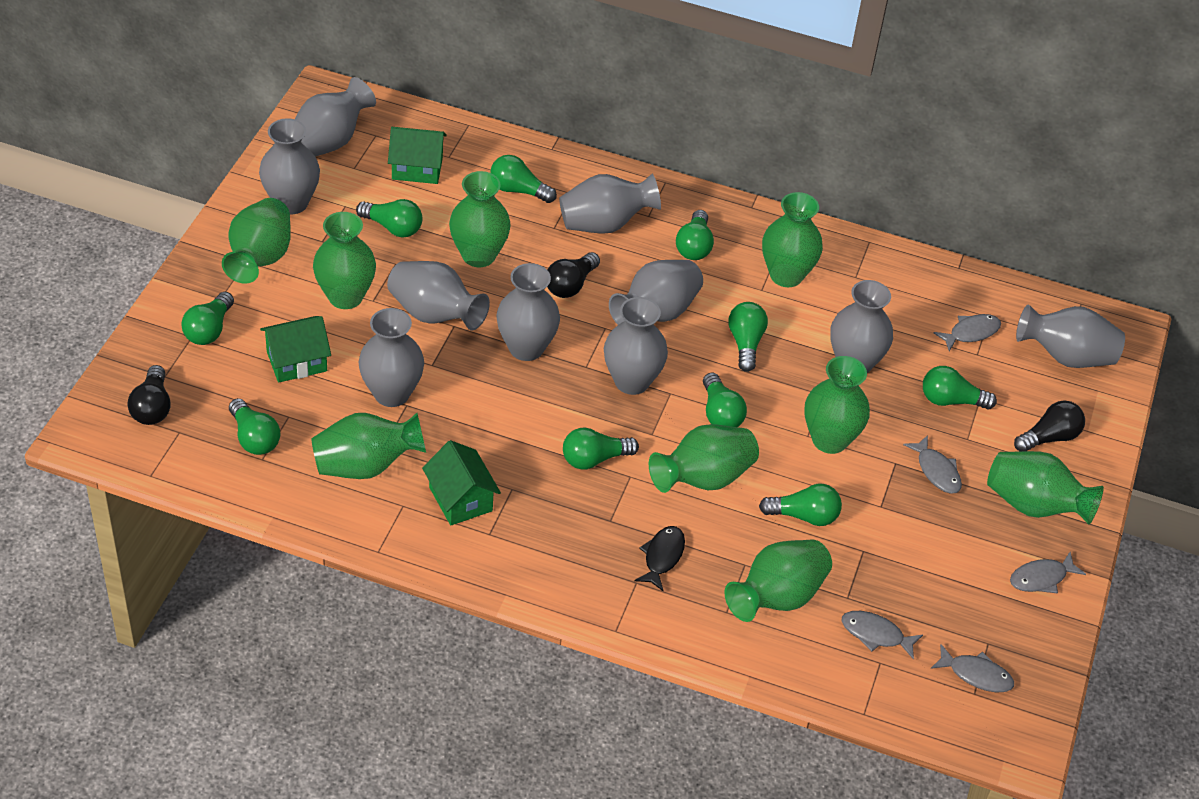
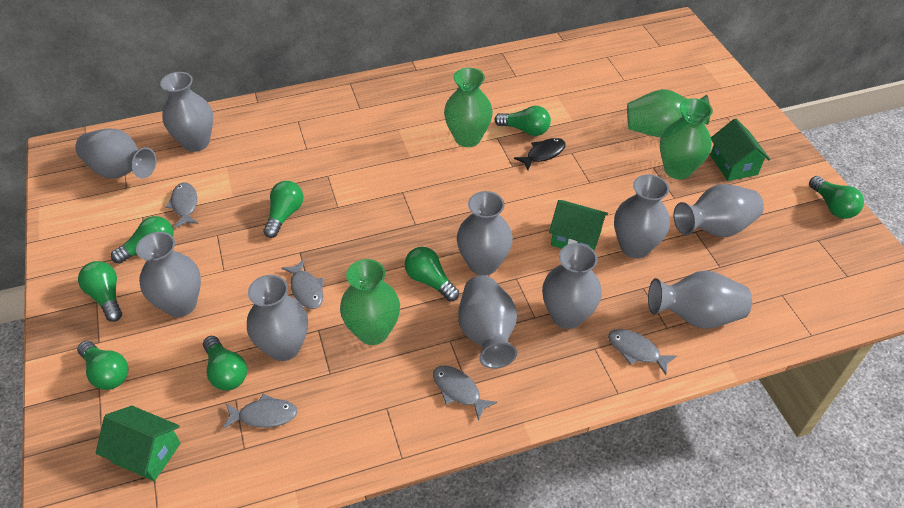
black light bulb: [127,365,171,425] [547,252,600,298] [1014,400,1085,451] = 3 -> none = 0
green light bulb: [181,292,234,345] [229,398,280,455] [356,199,422,238] [490,155,557,203] [563,428,639,469] [676,210,714,260] [703,373,747,427] [728,302,768,372] [759,484,842,526] [923,366,997,409] = 10 -> [77,341,129,390] [78,261,122,322] [111,216,174,264] [203,336,247,391] [263,181,303,238] [405,247,459,302] [494,106,551,136] [809,176,864,219] = 8
green vase: [222,198,291,284] [311,413,426,479] [313,212,376,309] [449,171,511,267] [649,424,759,493] [724,539,832,622] [762,192,823,287] [805,356,870,454] [987,451,1104,525] = 9 -> [340,259,400,345] [444,68,493,147] [627,89,710,137] [660,98,713,180] = 4

